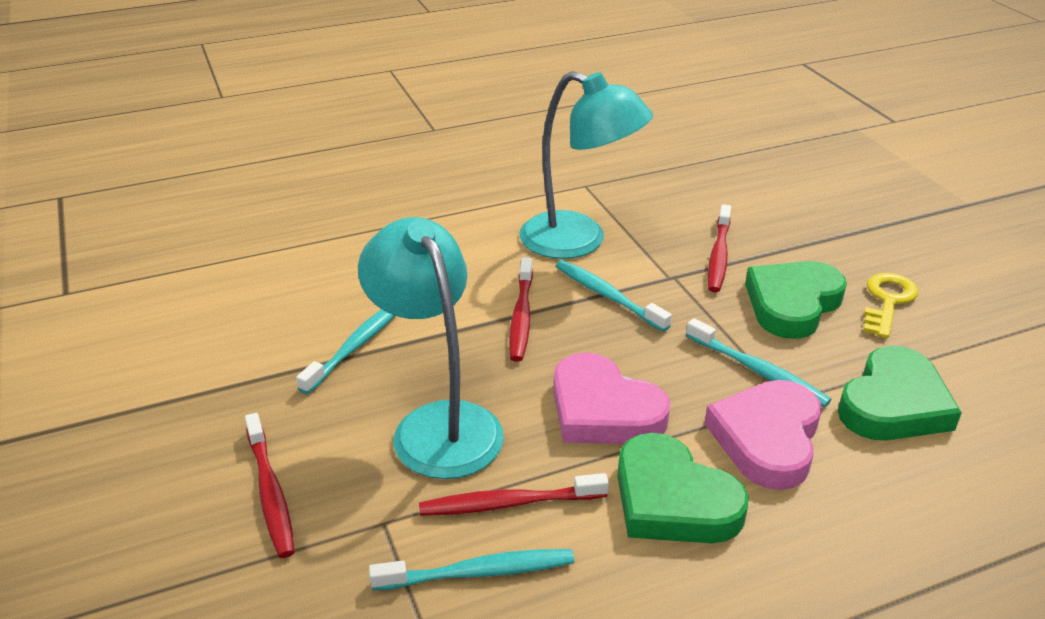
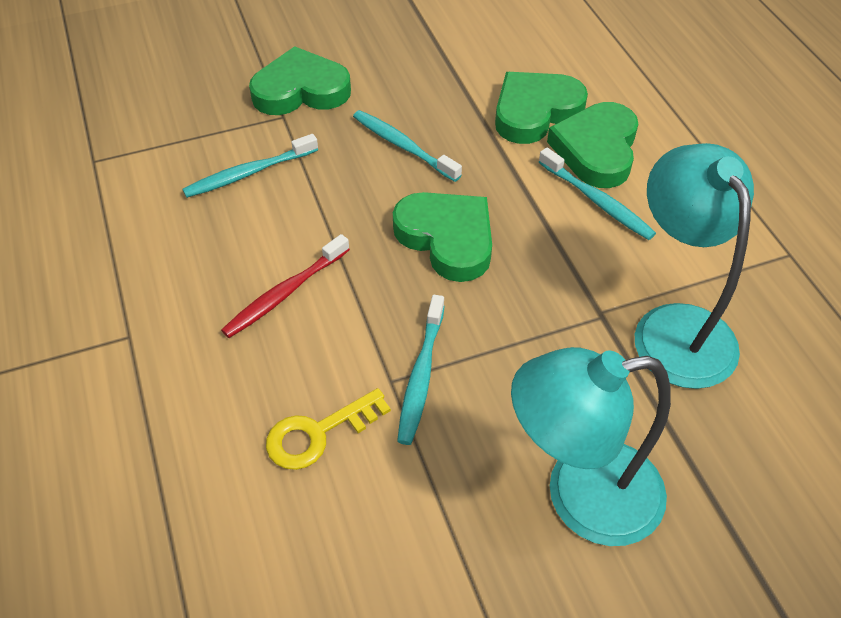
green heart: [617,433,749,543] [745,261,847,339] [838,346,962,441] = 3 -> [249,46,351,115] [393,192,492,282] [495,72,588,144] [547,102,638,188] = 4
pink heart: [553,352,670,444] [704,380,822,490] = 2 -> none = 0
red toothbrush: [245,413,295,558] [419,473,609,516] [509,257,533,362] [708,204,731,292] = 4 -> [221,234,350,338] = 1

